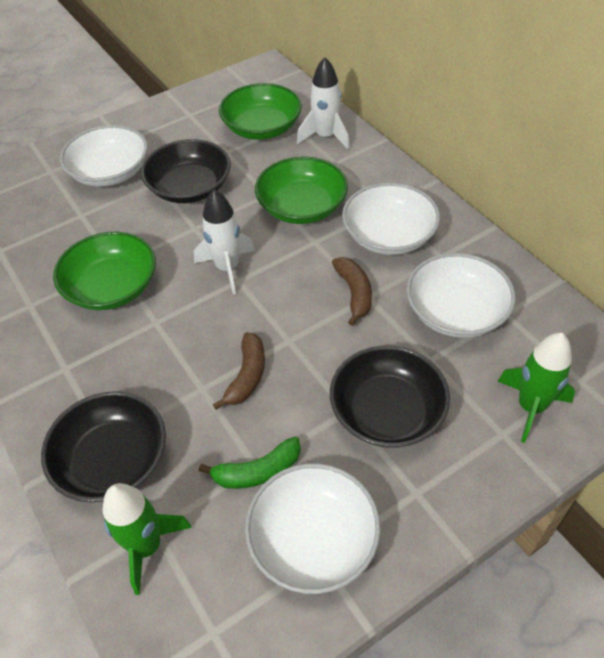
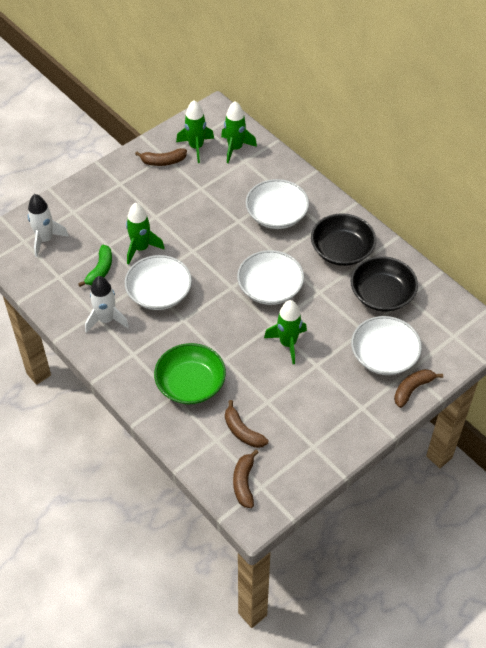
black bowl: [41,391,166,502] [141,139,231,203] [330,346,450,448] = 3 -> [311,213,376,266] [350,256,418,311] = 2
brown banana: [213,332,265,410] [332,257,372,326] = 2 -> [135,148,187,166] [225,400,268,448] [233,450,259,508] [394,369,443,408] = 4
green bowl: [53,232,156,310] [219,83,302,140] [255,156,348,224] = 3 -> [154,343,226,404] = 1
green rocket: [102,483,192,595] [498,333,575,443] = 2 -> [126,203,165,265] [176,100,214,163] [221,101,257,163] [264,300,307,364] = 4

